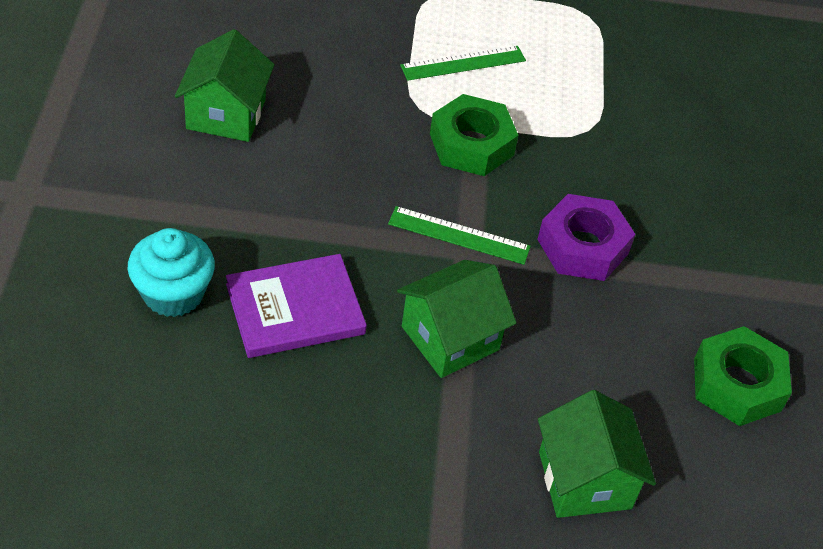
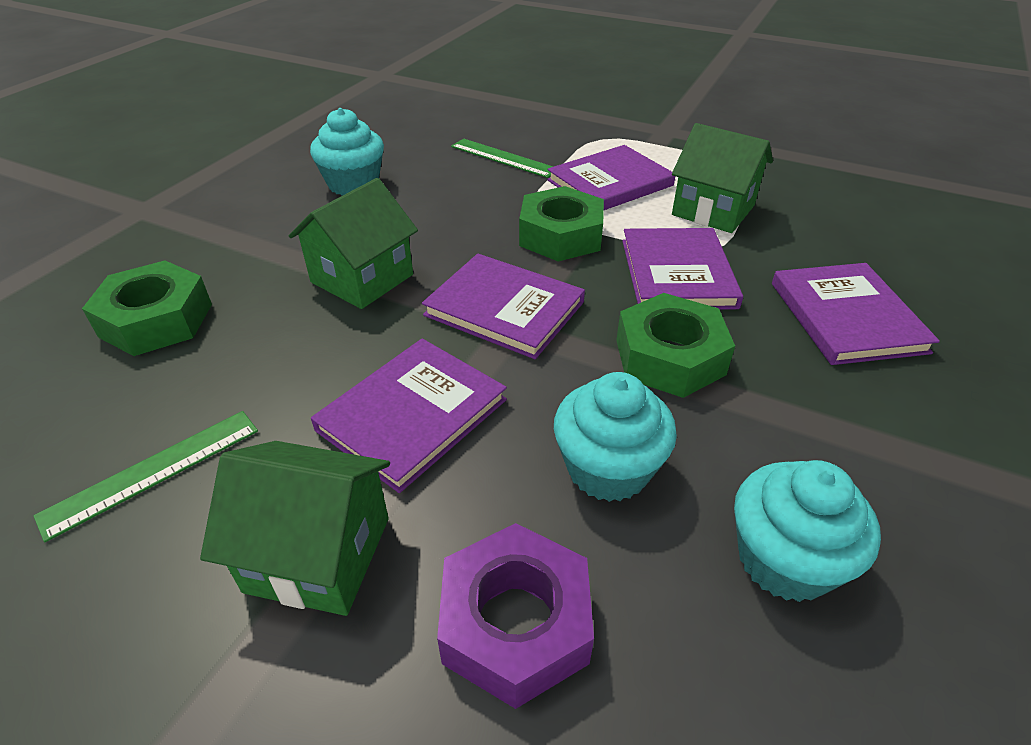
green nut: [430,94,518,176] [694,326,792,426] = 2 -> [82,261,212,356] [519,186,604,261] [616,293,735,398] = 3
purple book: [226,254,367,358] = 1 -> [311,339,507,493] [422,254,585,359] [547,145,675,210] [622,228,743,310] [772,263,940,365] = 5
turquoise cupcake: [128,228,215,317] = 1 -> [310,108,384,196] [554,372,677,502] [734,460,881,602] = 3

